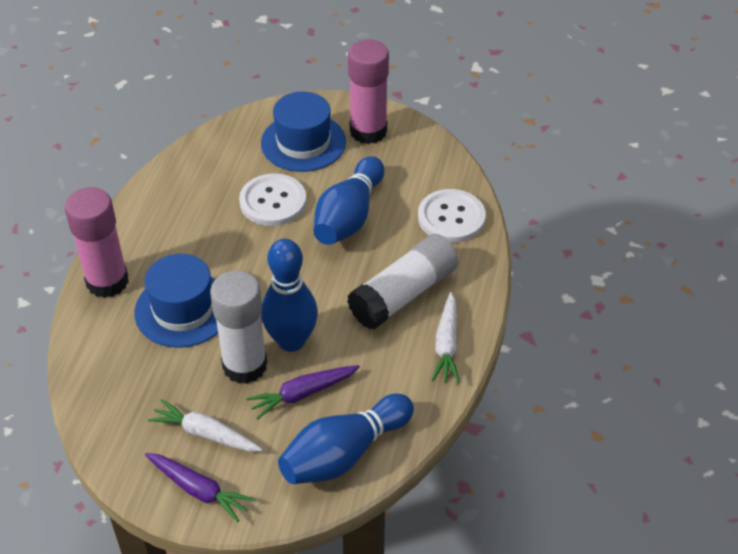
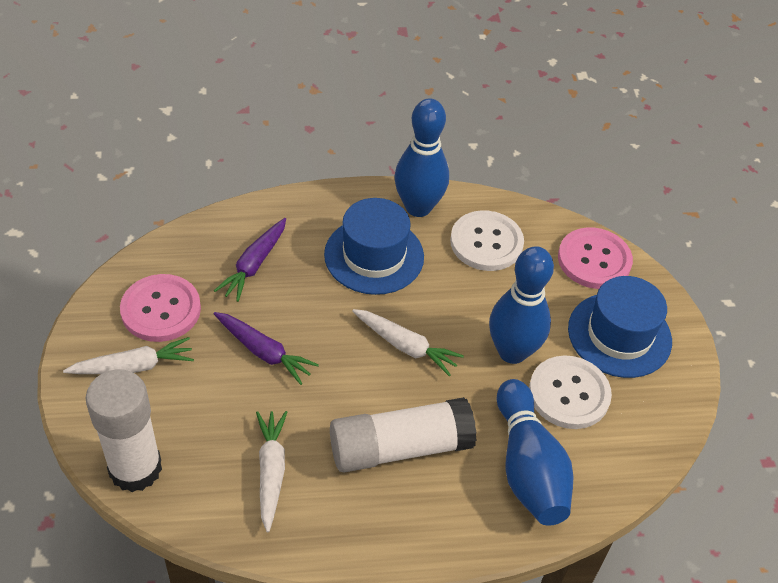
pink button: none = 0 -> [120,274,201,342] [558,227,633,289] = 2
pink glue stick: [64,187,129,298] [348,40,389,144] = 2 -> none = 0
white carrot: [148,399,262,452] [432,292,460,383] = 2 -> [63,337,194,374] [256,411,287,532] [352,309,464,376] = 3

